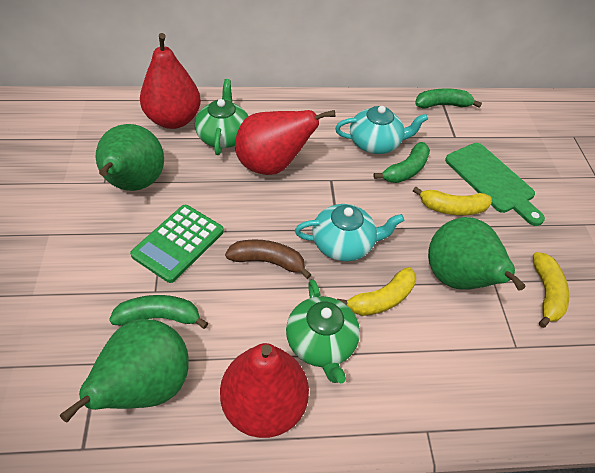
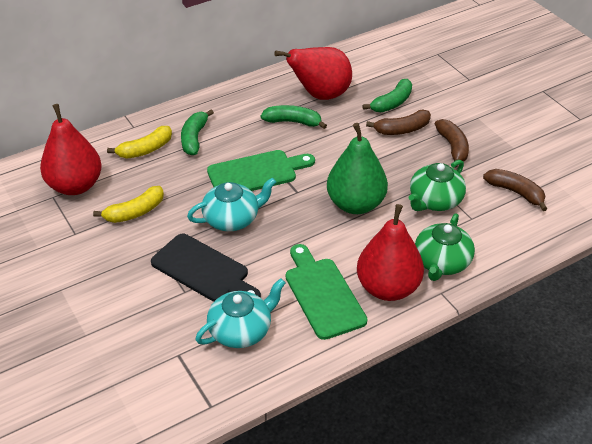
black cutting board: none = 0 -> [151,234,261,302] = 1
brown banana: [225,240,311,279] = 1 -> [366,109,431,135] [435,119,469,168] [483,169,547,211] = 3
green calculator: [130,205,224,283] = 1 -> none = 0
green cutting board: [445,143,545,226] = 1 -> [207,150,315,191] [286,244,367,340] = 2
green pear: [60,319,189,422] [96,124,164,191] [428,217,525,291] = 3 -> [327,123,388,214] = 1
yellow banana: [337,267,416,316] [413,187,492,215] [533,252,569,328] = 3 -> [93,186,164,223] [107,126,172,159] = 2

